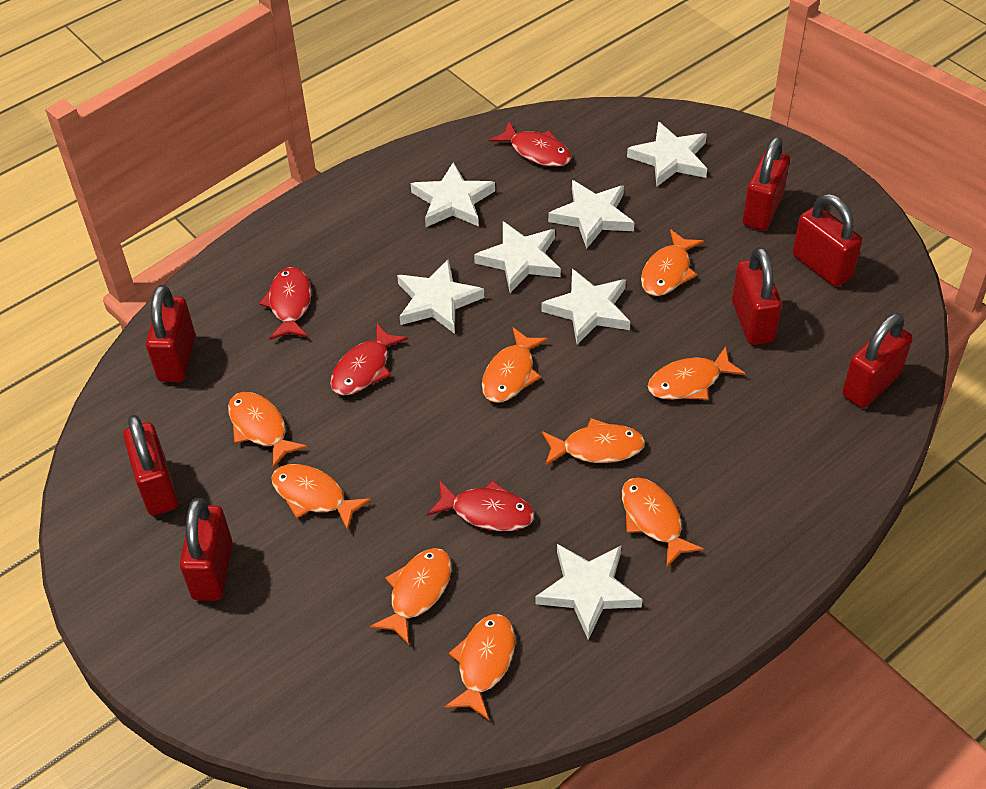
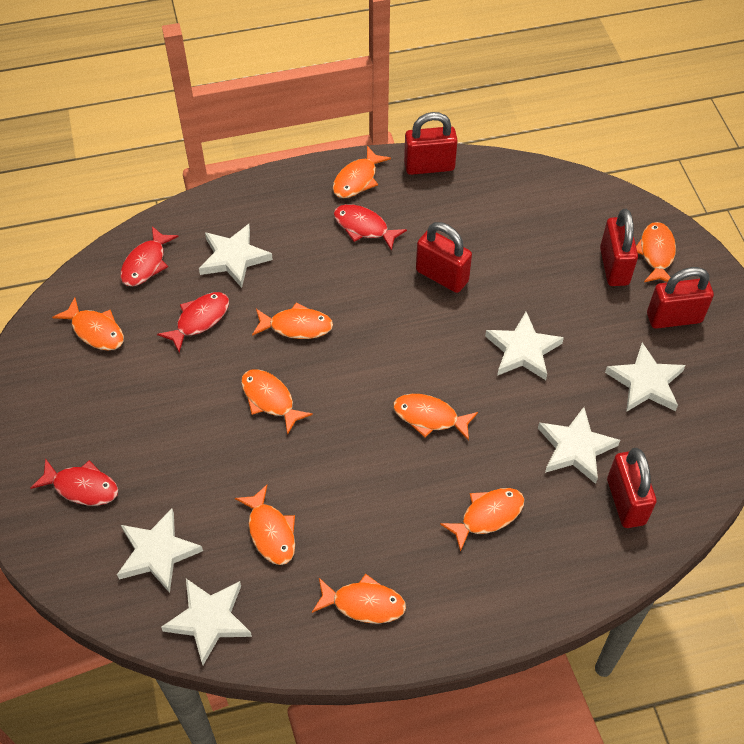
red padlock: [123,415,178,516] [146,285,195,382] [180,498,232,601] [732,247,782,345] [743,136,790,230] [793,194,862,287] [842,313,912,408] = 7 -> [404,112,458,175] [416,222,472,293] [600,209,638,286] [607,448,657,528] [647,267,714,329] = 5
white star: [397,259,484,334] [411,162,495,227] [474,221,561,293] [535,544,643,640] [541,269,630,344] [548,180,634,249] [627,122,707,186] = 7 -> [117,508,203,593] [161,579,252,665] [199,224,273,288] [485,312,564,380] [538,407,620,484] [605,342,686,412] = 6

